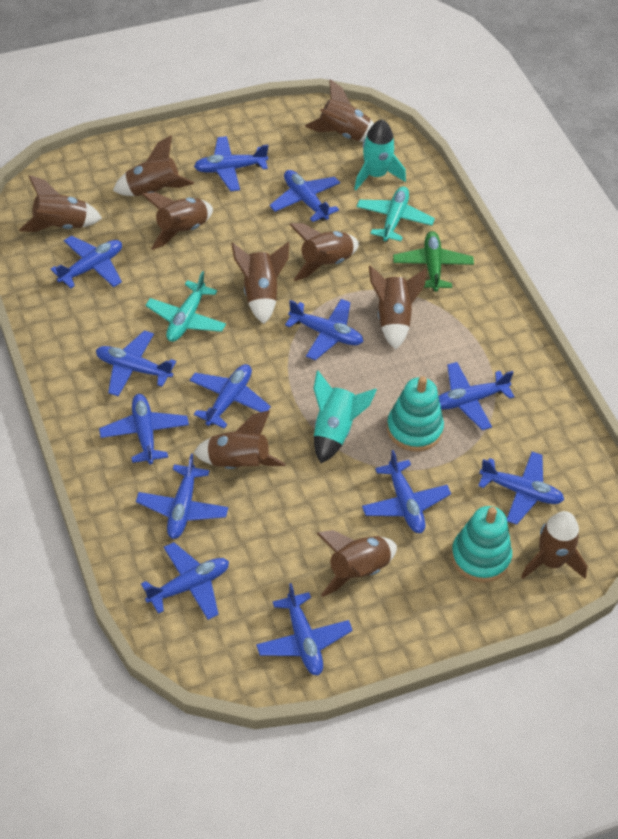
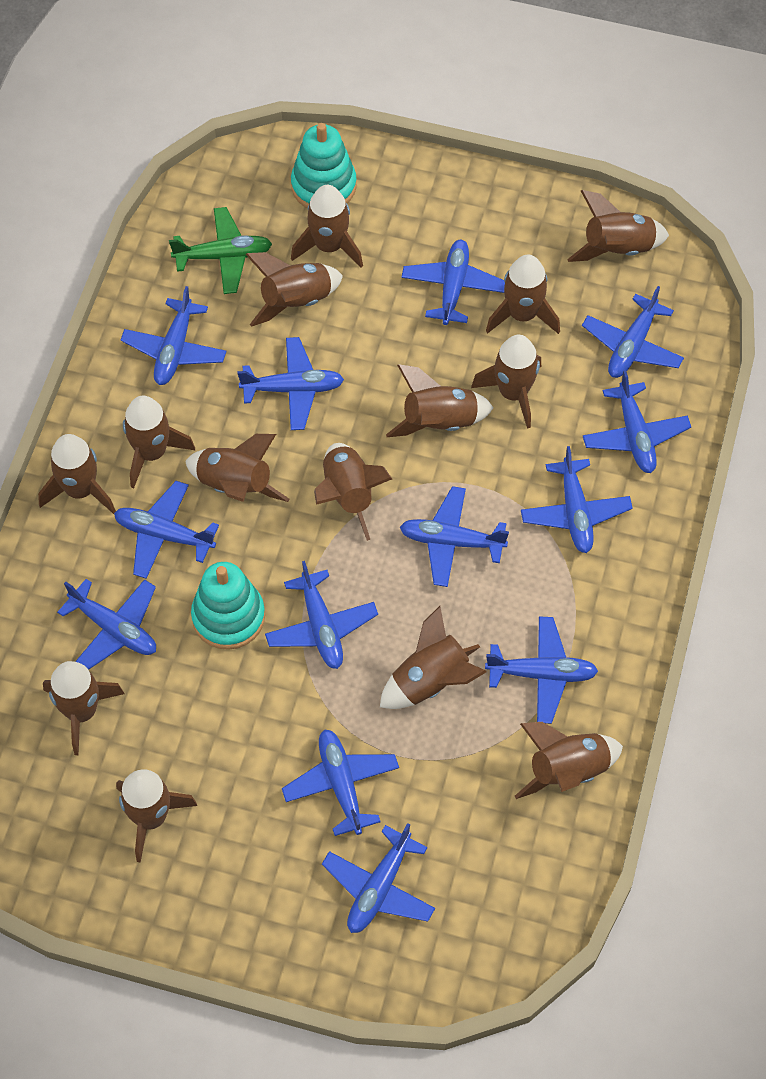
brown rocket: [19,175,102,232] [113,135,194,196] [142,192,213,250] [193,410,286,469] [231,242,289,324] [289,223,359,281] [305,79,374,142] [317,530,397,597] [369,265,427,349] [521,511,587,579] = 10 -> [38,434,116,514] [43,661,124,755] [116,769,197,863] [123,396,195,488] [185,434,289,502] [246,252,343,327] [291,185,363,268] [314,443,392,541] [380,606,487,709] [386,364,493,437] [471,335,541,429] [486,255,560,334] [515,722,623,799] [567,190,669,262] = 14
turquoise plane: [145,271,226,342] [357,186,435,242] = 2 -> none = 0
turquoise rocket: [314,371,377,463] [354,120,406,190] = 2 -> none = 0

